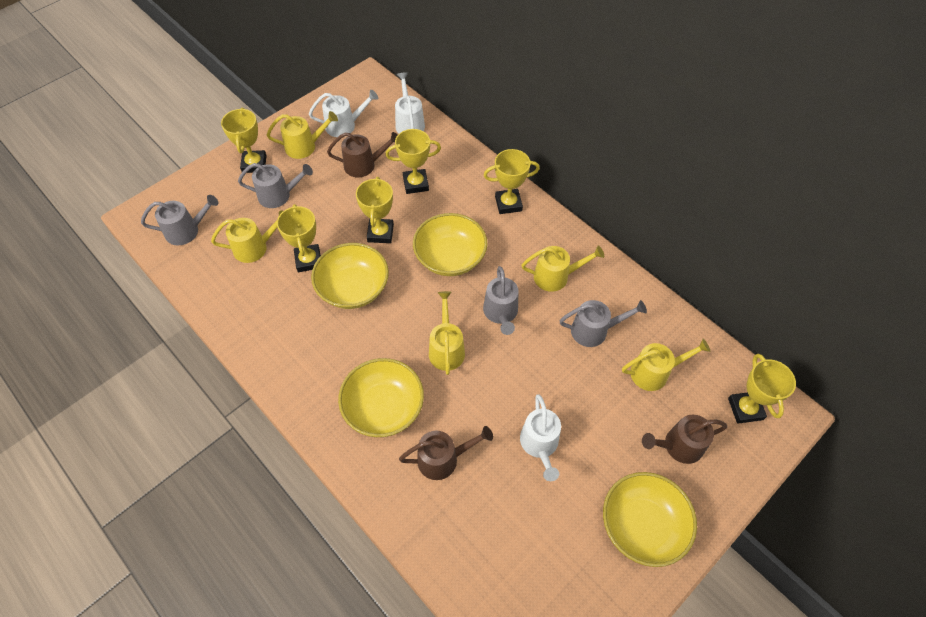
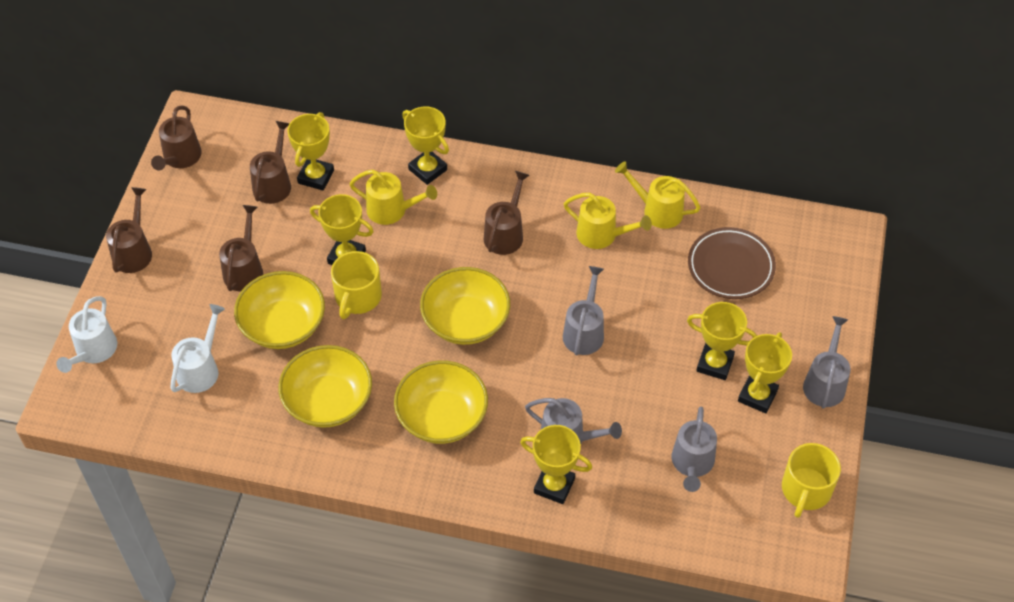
brown plate: none = 0 -> [688,227,776,299] = 1
brown watering can: [327,132,397,177] [399,426,493,480] [642,414,728,464] = 3 -> [106,187,152,273] [151,106,202,170] [219,205,263,291] [250,121,291,204] [484,171,529,255] = 5
white watering can: [309,90,378,137] [395,72,425,134] [520,394,561,481] = 3 -> [56,296,117,373] [171,304,225,393] = 2
yellow mug: none = 0 -> [331,251,382,319] [782,443,841,518] = 2
yellow watering can: [211,211,283,263] [267,111,338,159] [429,291,465,375] [521,246,604,292] [622,339,710,391] = 5 -> [350,170,437,225] [564,193,652,249] [615,161,701,229] = 3

